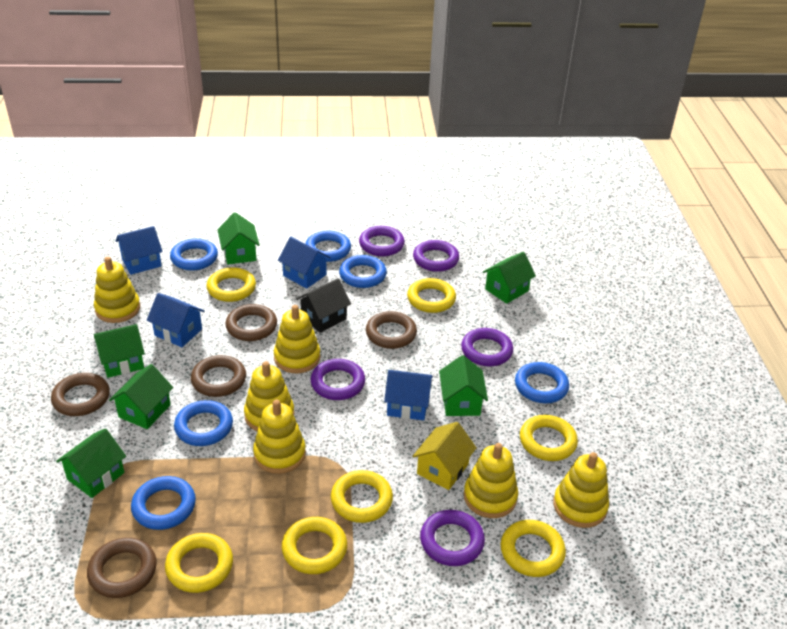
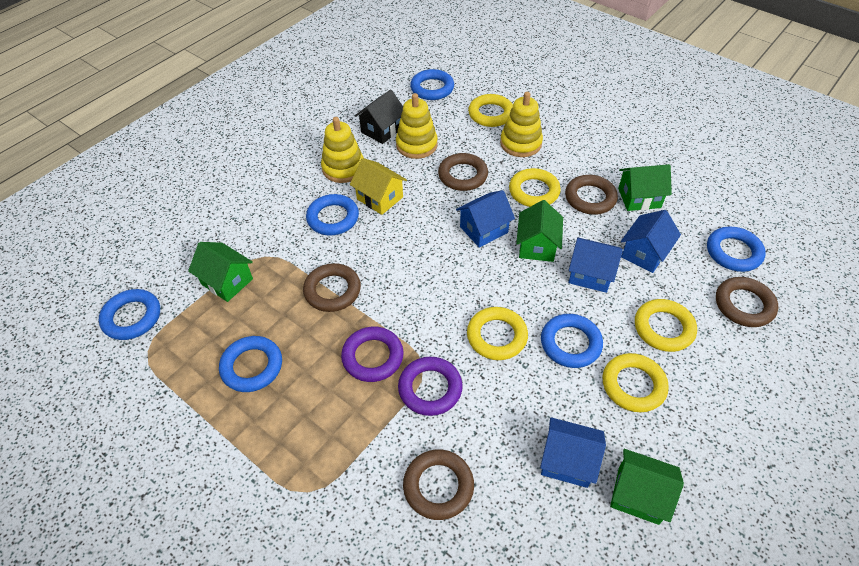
green house: [56,428,126,498] [94,324,145,378] [109,364,173,429] [217,212,259,264] [439,355,488,416] [483,252,536,304] = 6 -> [188,242,253,302] [516,200,563,262] [610,449,684,525] [618,164,672,211] = 4
purple ring: [311,359,365,400] [359,226,405,256] [413,240,459,272] [420,510,485,566] [461,328,513,366] = 5 -> [341,327,404,382] [398,357,463,416] = 2
yellow ring: [165,533,233,593] [206,267,256,302] [282,517,347,574] [331,470,393,523] [407,278,456,313] [501,520,566,577] [520,415,578,461] = 7 -> [467,307,528,360] [468,94,513,127] [509,168,561,207] [602,353,669,412] [635,299,697,352] = 5
yellow stacking toy: [94,257,140,323] [244,361,294,431] [253,400,306,474] [274,305,320,373] [464,443,518,518] [553,452,609,528] = 6 -> [321,117,364,183] [396,93,438,159] [500,92,543,157] = 3

